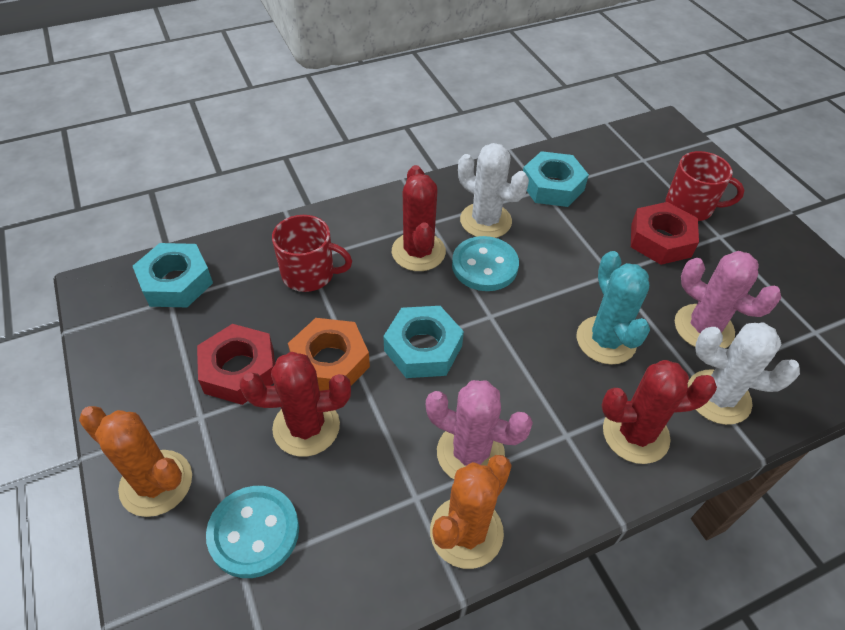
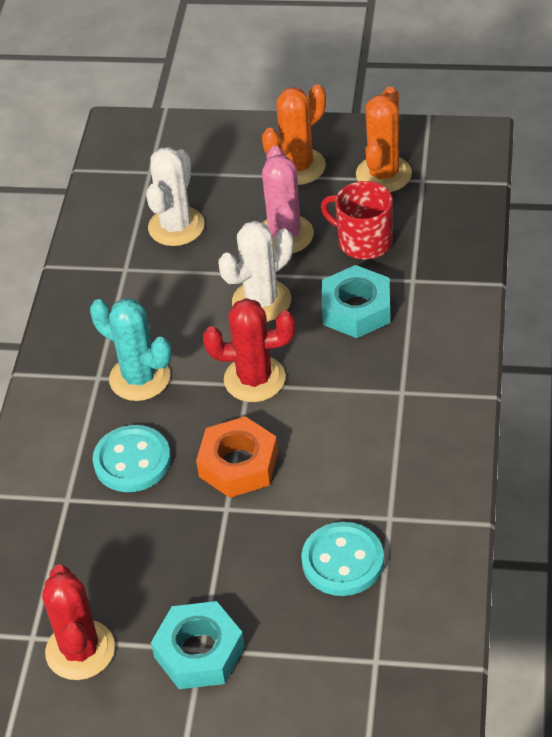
pink cactus: [426,380,533,479] [675,251,781,348] = 2 -> [262,146,314,253] = 1
red cactus: [240,352,351,457] [392,165,446,271] [601,360,717,464] = 3 -> [42,565,115,680] [203,298,295,402] = 2
red mug: [272,215,352,292] [665,151,744,221] = 2 -> [321,181,393,259] = 1
red nut: [197,324,275,405] [631,202,699,265] = 2 -> none = 0
turquoise nut: [133,243,213,307] [383,306,464,378] [523,151,589,207] = 3 -> [151,601,245,689] [322,265,391,338] = 2

